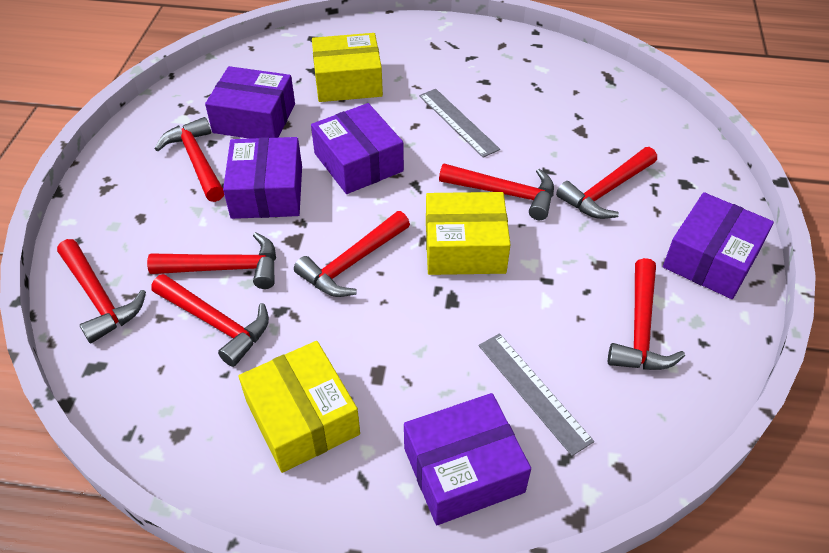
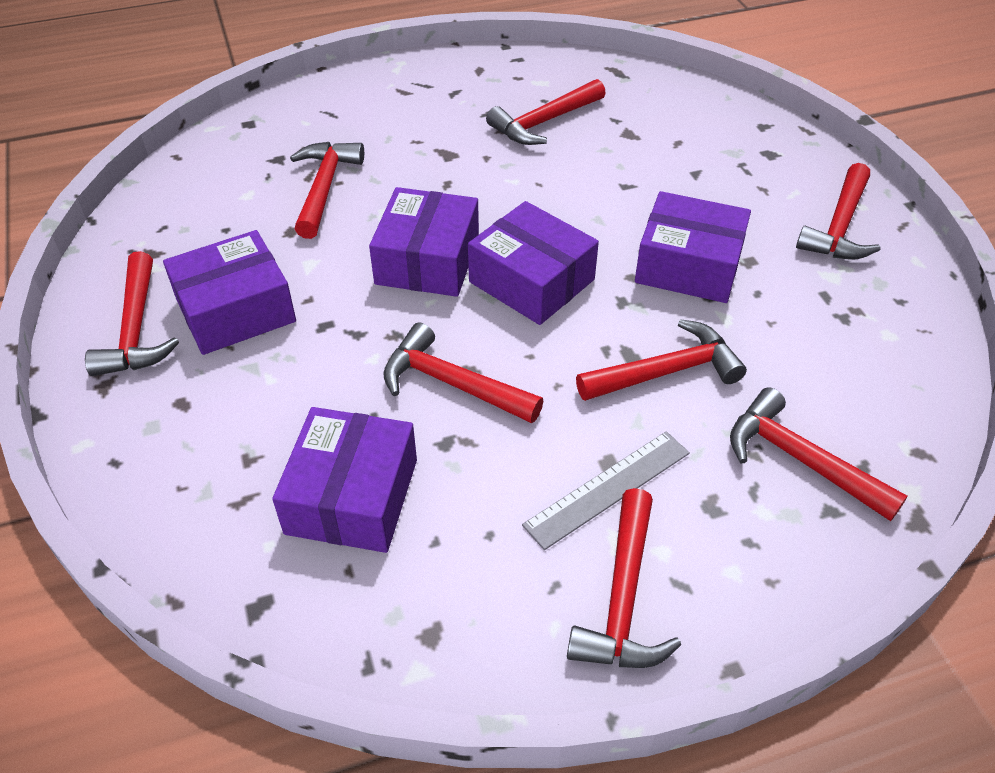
grey ruler: [419,89,500,158] [479,333,594,456] = 2 -> [522,431,690,550] = 1
yellow box: [239,341,360,473] [312,33,383,102] [426,192,511,275] = 3 -> none = 0

